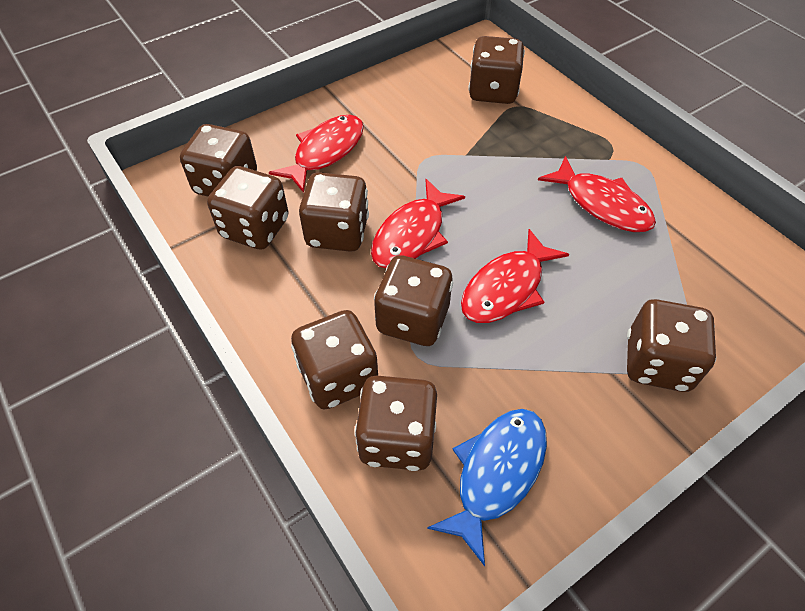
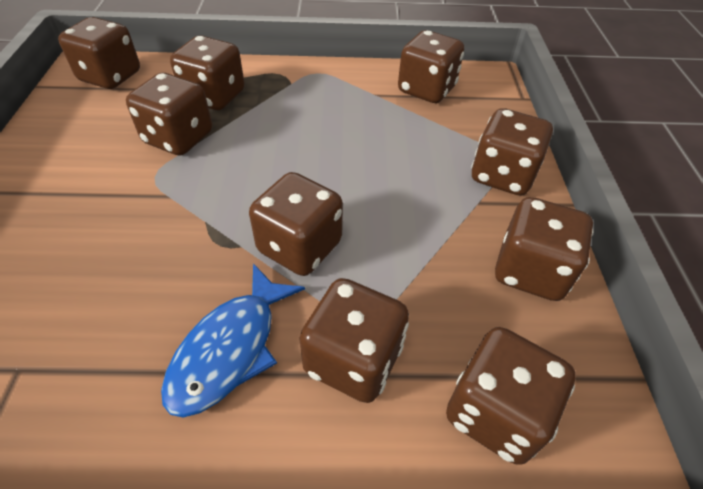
brown dice: [180,124,257,197] [207,166,289,250] [291,310,378,409] [299,172,369,252] [354,376,437,471] [374,255,453,346] [468,36,525,104] [627,299,716,392] = 8 -> [58,17,140,89] [126,73,212,155] [170,36,245,110] [249,172,343,276] [299,278,409,403] [398,30,464,103] [446,327,576,465] [471,108,553,196] [495,197,593,301] = 9
red fish: [269,115,364,193] [371,179,465,268] [461,229,569,323] [538,156,656,232] = 4 -> none = 0

